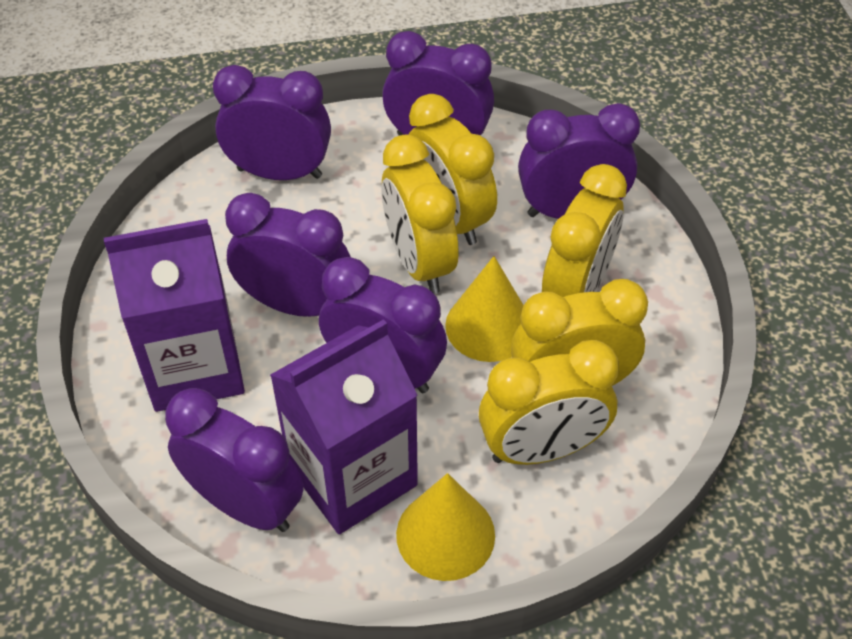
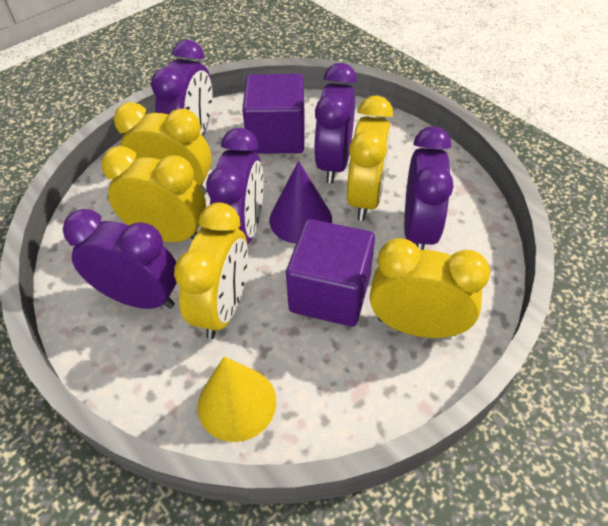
purple carton: [104,219,245,412] [270,319,418,534] = 2 -> none = 0
purple clock: [165,388,303,532] [213,65,331,180] [225,193,350,317] [319,257,447,393] [382,31,494,136] [518,103,640,219] = 6 -> [63,209,177,309] [151,40,213,136] [206,128,264,244] [314,63,357,183] [404,126,454,250] = 5
purple cone: none = 0 -> [269,161,332,244] = 1
purple cube: none = 0 -> [242,74,305,154] [286,219,375,327] = 2
yellow cone: [396,473,495,581] [445,256,523,362] = 2 -> [198,356,276,442] = 1

